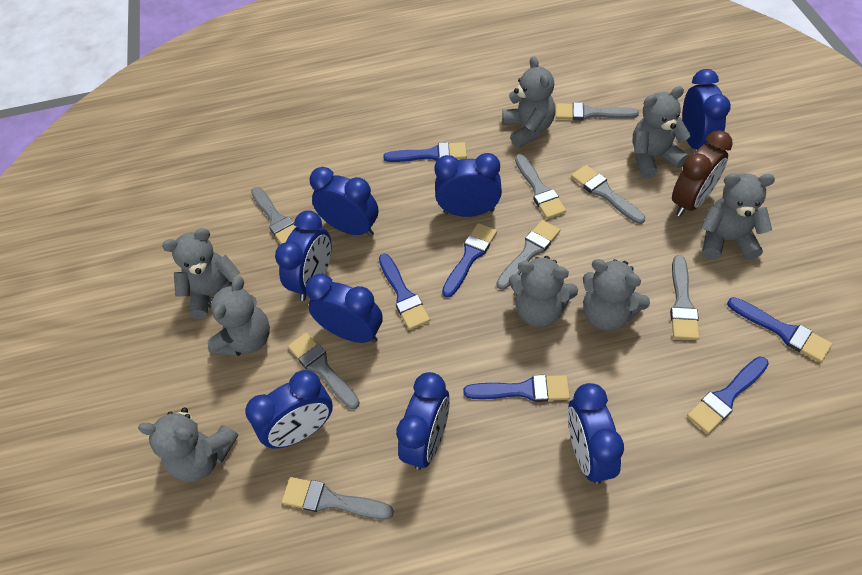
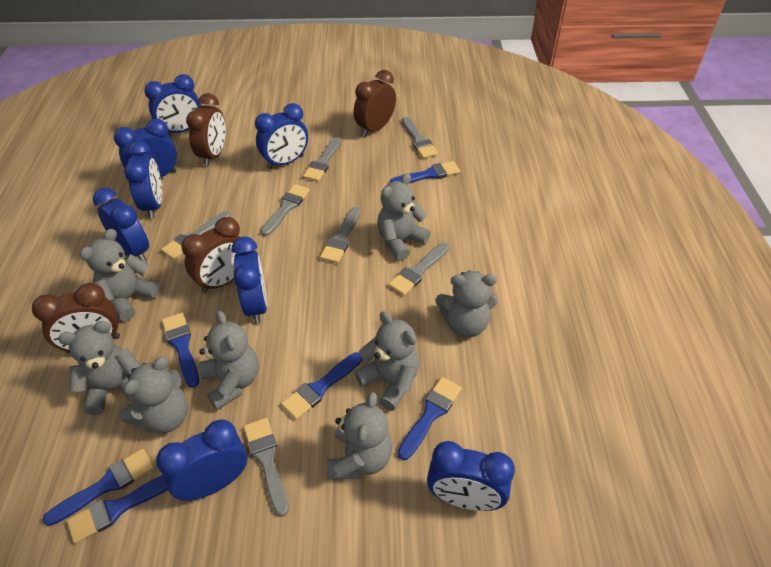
brown clock: [672,130,733,217] = 1 -> [32,283,120,353] [181,217,240,293] [186,93,226,166] [353,70,396,137] = 4
grey brush: [251,187,296,244] [282,477,394,520] [288,332,360,409] [496,220,560,290] [515,154,566,219] [556,102,639,120] [571,165,645,224] [670,255,700,340] = 8 -> [161,211,231,260] [244,418,289,517] [261,184,310,236] [303,137,341,182] [320,207,360,263] [388,243,449,296] [402,117,438,159] = 7

